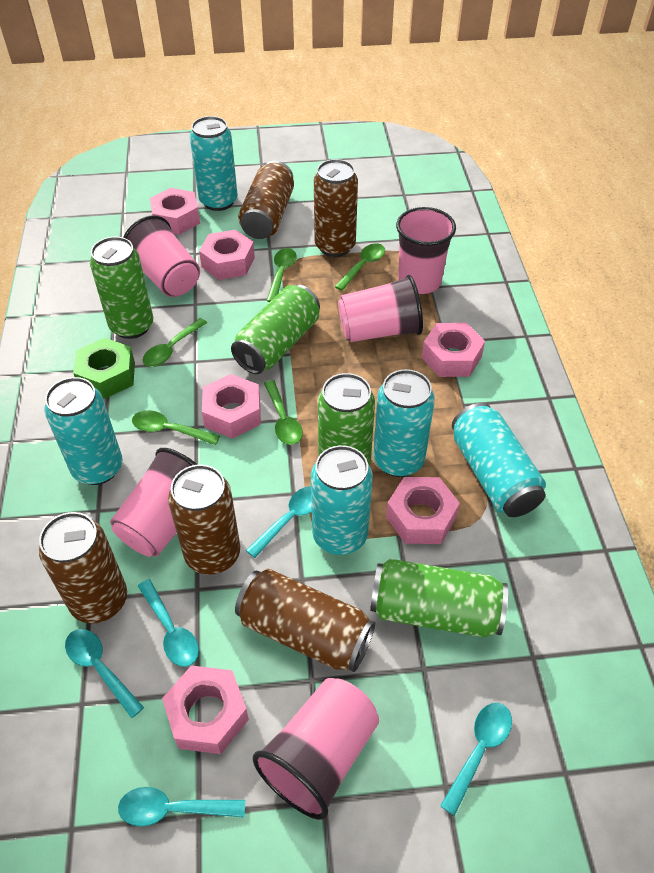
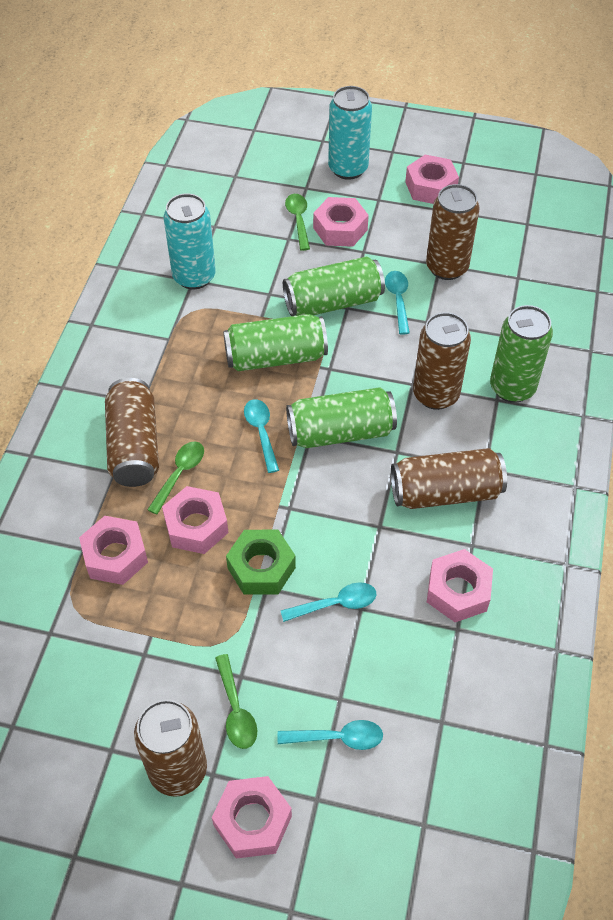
green spoon: [132,410,220,445] [143,318,207,367] [264,380,303,445] [266,248,297,302] [334,243,385,291] = 5 -> [147,441,204,515] [215,654,258,749] [285,194,310,251] = 3
pink cup: [110,448,198,557] [123,215,200,297] [253,678,379,820] [338,275,423,342] [396,207,456,294] = 5 -> none = 0
turquoise can: [44,377,122,485] [190,116,238,211] [311,445,372,555] [373,369,435,477] [452,403,546,517] = 5 -> [164,193,216,289] [328,86,372,180] = 2
turquoise spoon: [65,629,144,718] [118,787,245,826] [138,579,199,667] [246,486,312,558] [440,703,512,816] = 5 -> [244,399,279,473] [278,720,383,750] [281,582,376,622] [385,271,410,335] = 4

